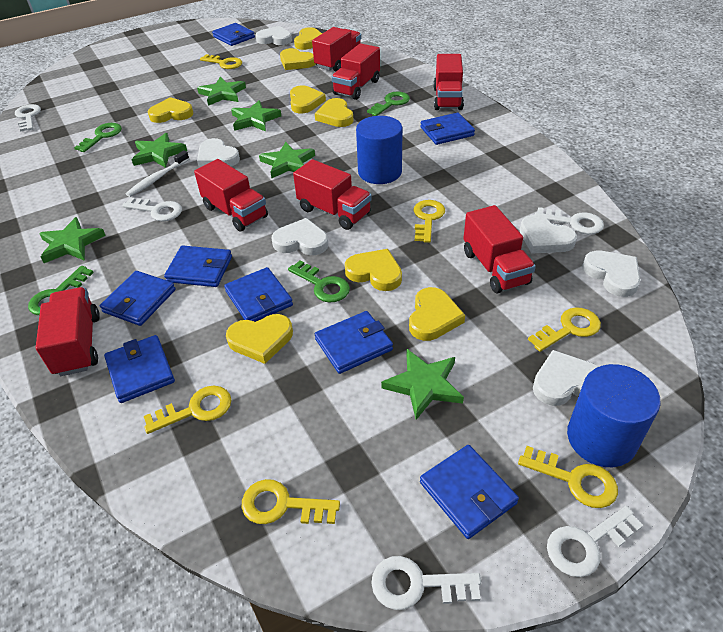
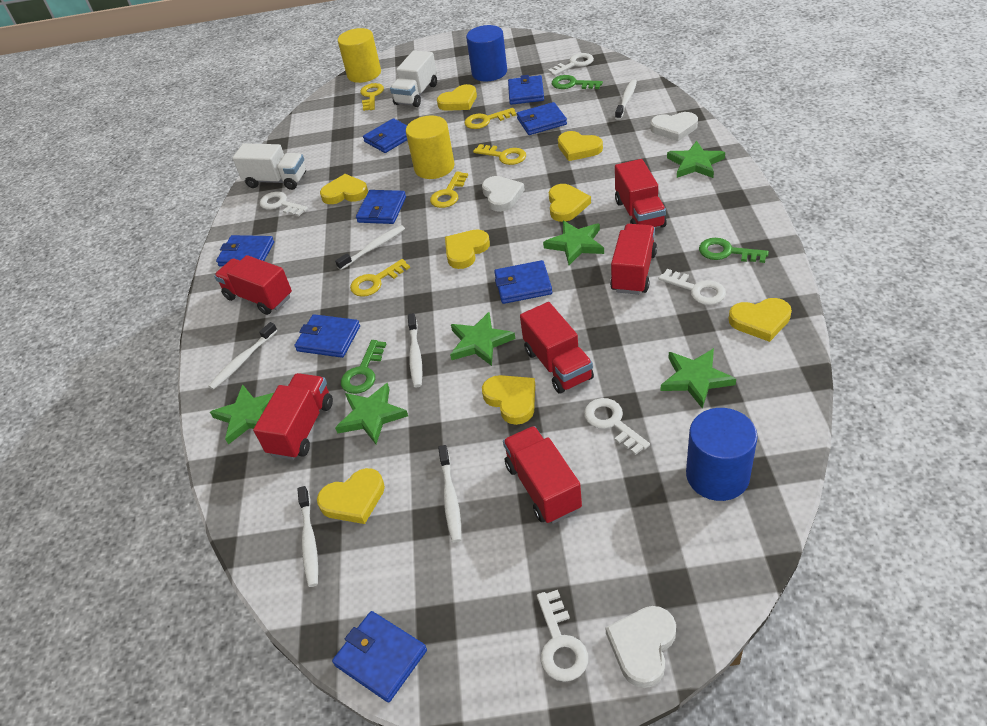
green key: [28,266,94,315] [74,123,122,152] [288,260,350,303] [367,92,410,116] = 4 -> [341,340,386,394] [552,75,603,89] [699,238,769,263] = 3
red truck: [35,287,100,376] [194,159,268,231] [293,159,372,230] [312,27,361,72] [332,43,380,100] [433,54,464,110] [463,205,536,294] = 7 -> [214,255,292,315] [253,373,333,460] [503,426,582,524] [520,302,594,394] [610,224,657,295] [615,159,667,228] = 6
white heart: [197,138,240,168] [256,26,292,45] [271,218,328,255] [520,215,577,254] [533,350,598,406] [582,250,640,297] = 6 -> [482,176,525,212] [605,606,676,688] [650,112,698,141] = 3
white toothbrush: [126,150,189,197] = 1 -> [208,322,278,390] [297,486,318,587] [335,225,405,270] [408,313,422,388] [438,445,462,543] [615,79,637,120] = 6
white truck: none = 0 -> [233,143,306,190] [390,50,437,107] = 2
yellow cylinder: none = 0 -> [338,28,381,83] [406,115,455,179] = 2
yellow key: [144,386,231,434] [200,54,242,69] [242,479,340,524] [413,200,445,243] [518,446,618,508] [528,307,601,352] = 6 -> [350,259,410,297] [360,83,384,111] [430,172,468,208] [464,108,517,129] [473,144,526,165] = 5

